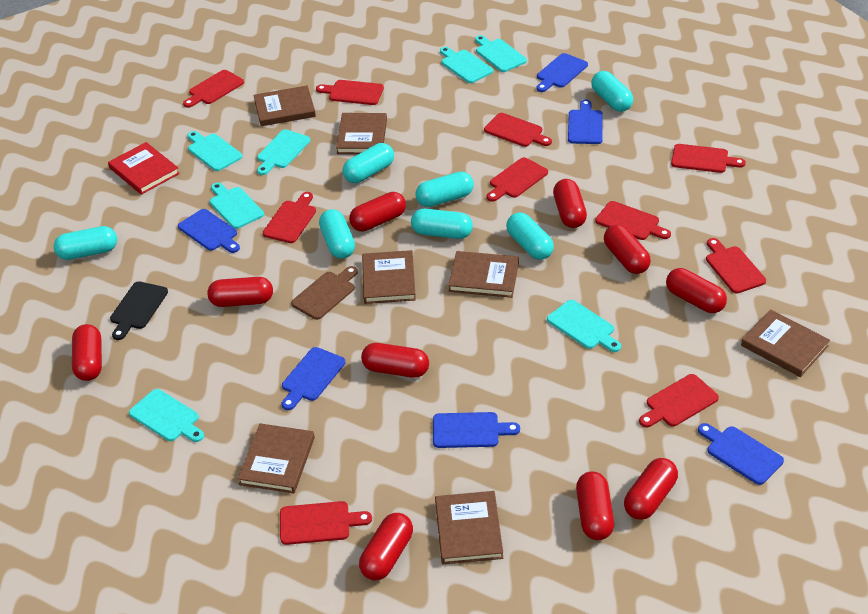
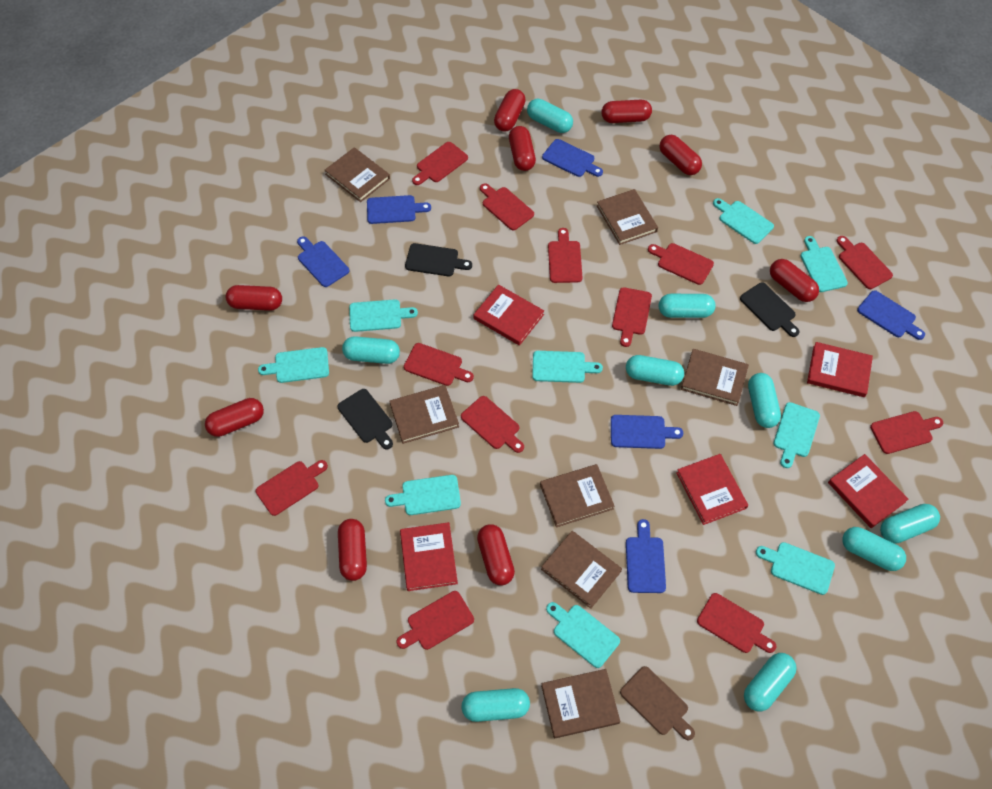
black cutting board: [110,281,168,340] = 1 -> [338,389,393,449] [405,243,472,276] [740,282,799,337] = 3
red book: [108,142,180,195] = 1 -> [400,522,458,591] [474,285,544,346] [676,454,748,525] [807,342,873,397] [828,454,908,528] = 5
red capsule: [72,324,102,381] [207,277,273,307] [349,192,406,232] [359,513,413,580] [361,343,429,378] [553,179,587,228] [576,471,614,540] [604,224,651,274] [624,458,678,520] [666,268,727,313] = 10 -> [205,398,264,437] [226,285,282,311] [338,519,367,581] [477,524,515,585] [494,89,526,131] [509,126,536,171] [601,100,652,123] [660,135,702,175] [770,259,819,302] = 9
red cutting board: [183,70,244,108] [263,192,316,243] [280,501,372,545] [316,80,384,105] [484,113,552,147] [487,157,548,202] [595,201,671,240] [639,374,719,427] [671,144,746,173] [706,238,766,293] = 10 -> [256,460,328,516] [396,591,474,650] [404,343,474,386] [412,142,468,185] [461,396,524,453] [480,183,534,230] [548,228,583,283] [612,287,652,347] [648,243,714,285] [697,593,776,653] [836,236,893,289] [870,411,943,454] = 12
turquoise capsule: [54,226,117,260] [319,209,355,259] [343,143,394,183] [411,209,473,239] [415,171,474,207] [506,212,554,260] [591,71,633,112] = 7 -> [342,336,400,364] [461,688,530,722] [527,99,573,133] [626,355,684,386] [659,294,715,318] [744,653,797,711] [748,373,781,428] [842,527,906,571] [880,504,940,544] = 9
turquoise cutting board: [129,389,204,442] [187,131,243,171] [209,183,264,229] [257,129,310,175] [440,47,493,83] [475,35,527,72] [547,300,621,352] = 7 -> [258,347,329,383] [349,299,418,332] [385,475,461,515] [532,351,603,383] [546,602,620,668] [713,198,774,244] [756,542,835,595] [774,402,820,468] [800,236,848,292] = 9

